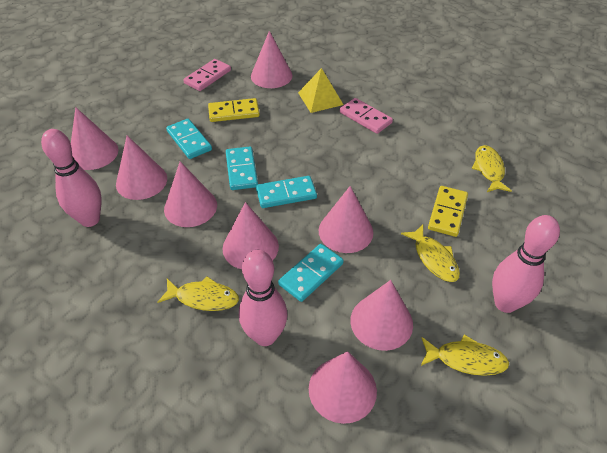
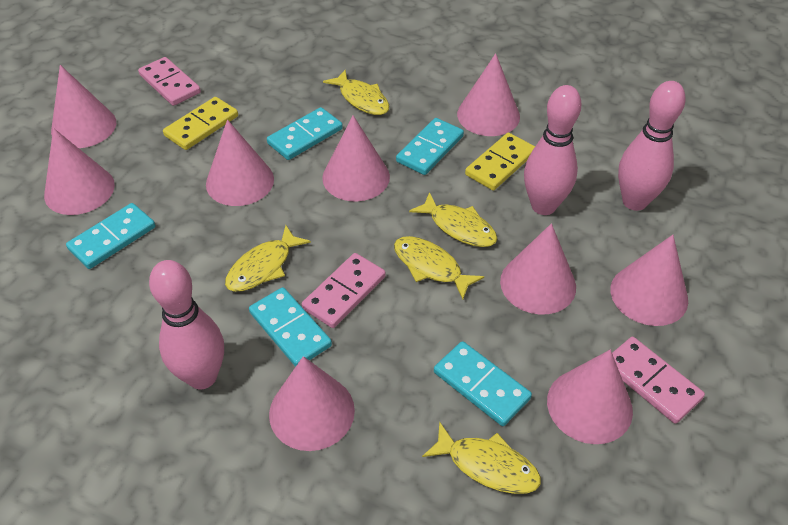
pink cone: [71,107,119,170] [116,135,167,200] [164,161,217,227] [223,202,279,269] [251,31,292,88] [309,351,377,424] [319,186,373,253] [350,280,413,351] = 8 -> [44,128,115,215] [51,65,116,148] [206,120,274,206] [269,356,355,451] [322,115,390,201] [457,53,520,136] [500,223,576,315] [547,350,633,444] [611,235,688,326] = 9
pink domino: [183,59,231,91] [340,98,393,134] = 2 -> [138,57,201,106] [302,253,386,328] [612,337,705,424] = 3
turquoise domino: [166,119,212,159] [226,147,258,190] [256,176,317,208] [278,244,344,302] = 4 -> [66,203,155,269] [249,287,332,367] [267,107,343,160] [396,118,464,175] [434,341,532,426] = 5
yellow fish: [158,276,239,311] [401,225,460,282] [421,334,509,376] [472,145,512,192] = 4 -> [225,225,311,292] [323,70,389,115] [394,236,484,300] [409,192,497,247] [422,421,541,494] = 5
yellow pyramid: [298,68,343,113] = 1 -> none = 0

